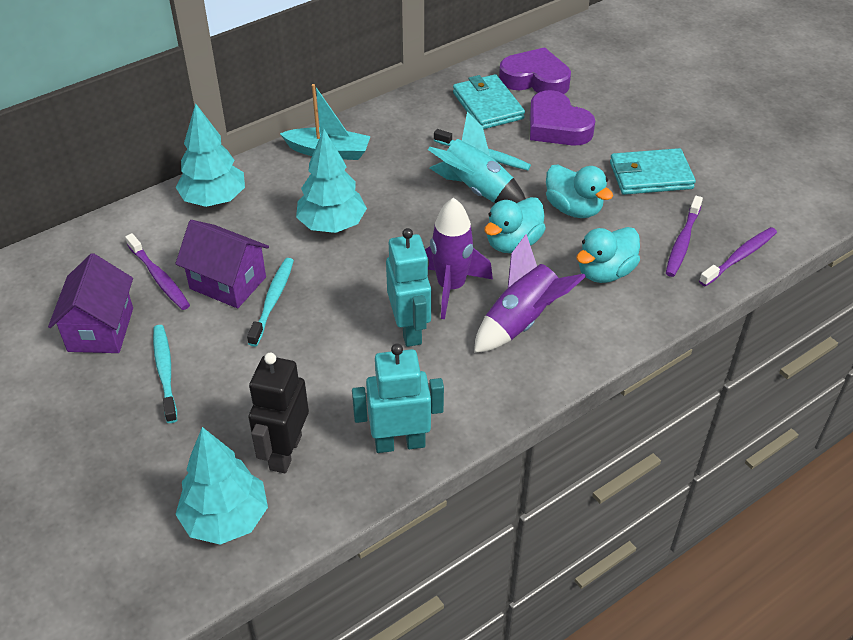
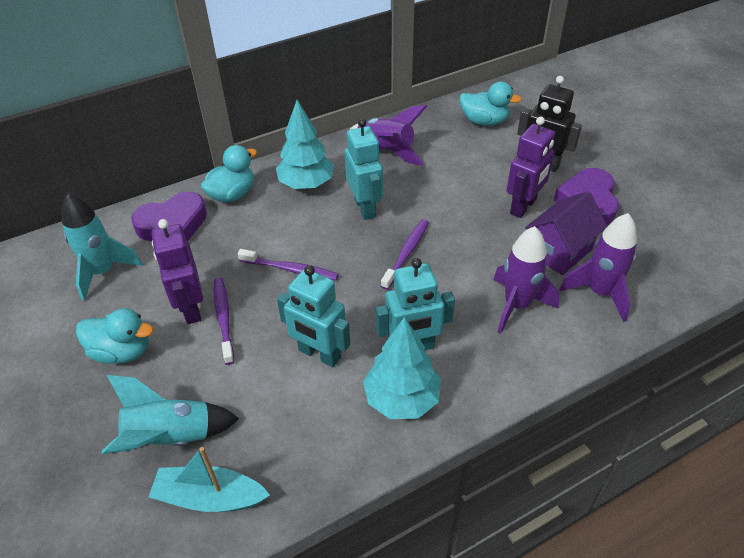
purple house: [48,253,133,353] [175,220,269,308] = 2 -> [525,191,607,275] = 1
purple robot: none = 0 -> [151,219,203,324] [507,117,555,218] = 2
purple rocket: [425,198,493,319] [474,234,586,353] = 2 -> [349,105,427,166] [493,226,559,333] [559,213,637,322] = 3
turquoise robot: [352,344,444,453] [386,228,431,347] = 2 -> [277,265,350,367] [345,119,383,220] [376,258,455,350] = 3
turquoise rocket: [428,112,526,203] = 1 -> [62,193,142,301] [102,375,239,454] = 2
turquoise toothbrush: [153,325,177,423] [247,258,294,347] [434,129,531,170] = 3 -> none = 0
turquoise tree: [175,427,268,545] [176,103,245,207] [296,129,367,233] = 3 -> [276,100,334,189] [363,317,441,419] = 2
turquoise wallet: [453,74,525,129] [610,148,696,195] = 2 -> none = 0

